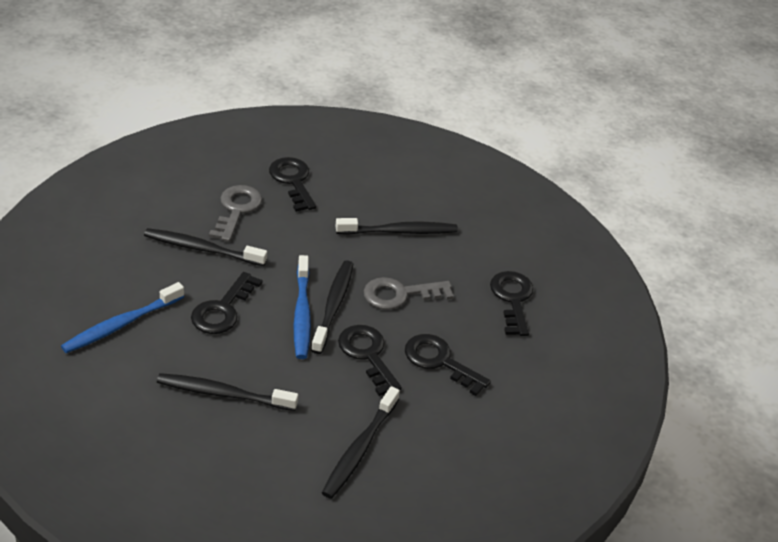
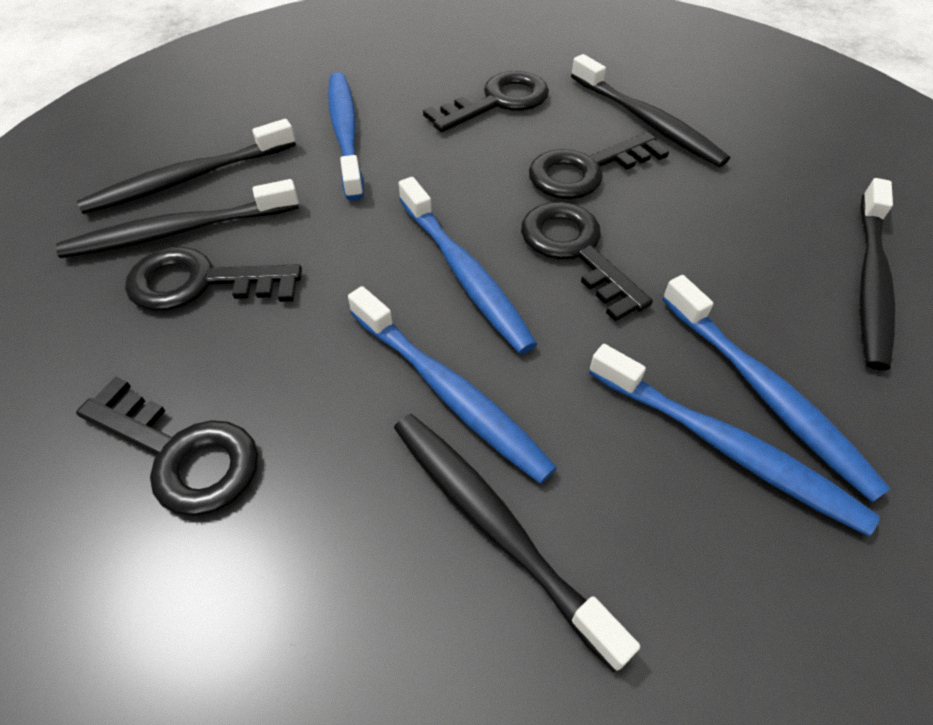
blue toothbrush: [61,282,184,353] [294,255,311,359] = 2 -> [328,72,364,201] [348,286,557,484] [399,177,537,354] [589,344,880,536] [662,275,891,502] = 5
grey key: [209,185,262,242] [364,277,454,310] = 2 -> none = 0

